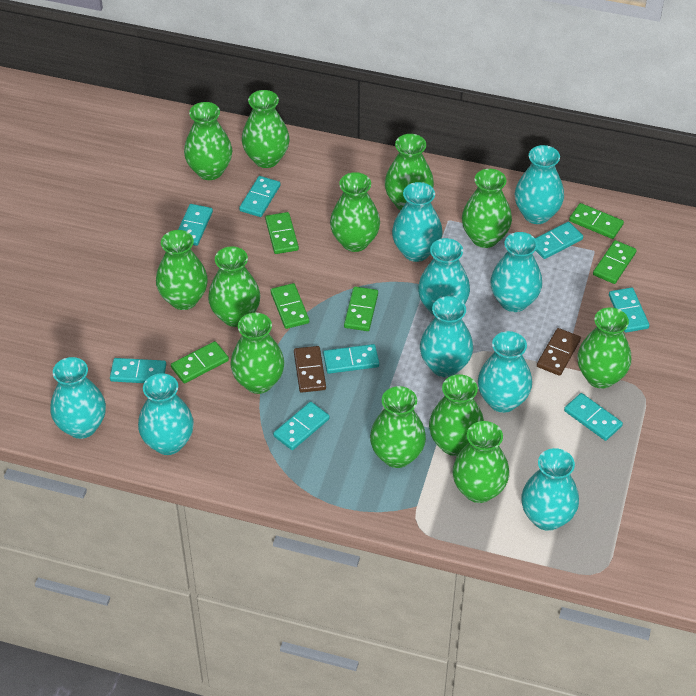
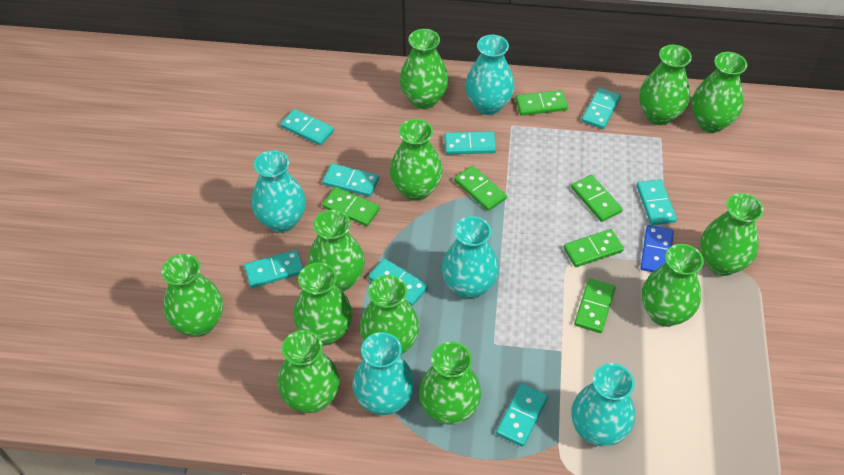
blue domino: none = 0 -> [640,225,674,272] = 1
brown domino: [294,346,326,393] [537,328,581,376] = 2 -> none = 0
turquoise vase: [50,357,106,439] [138,373,194,455] [392,182,442,262] [418,238,470,316] [420,296,473,377] [478,331,532,413] [490,232,542,312] [515,145,564,224] [521,448,579,531] = 9 -> [252,150,306,233] [353,332,414,415] [442,216,499,299] [465,35,515,115] [571,363,635,447] = 5

